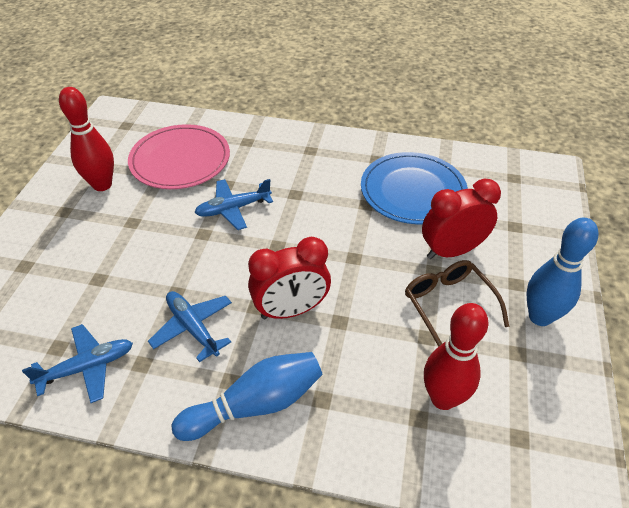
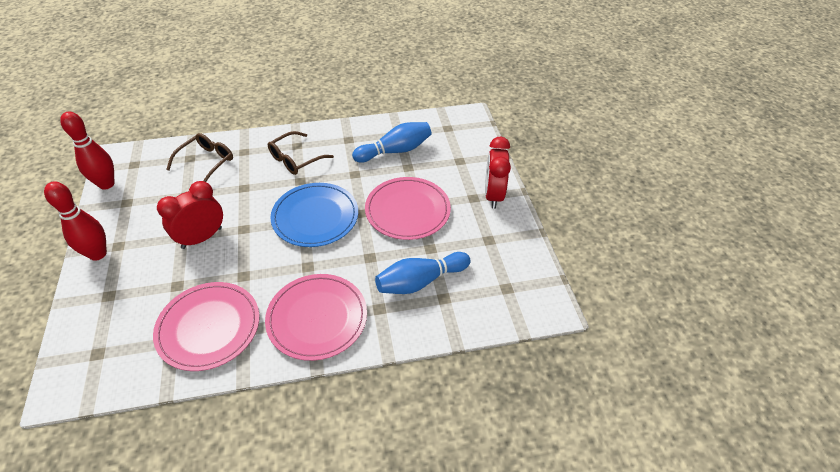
blue plane: [22,324,133,403] [148,291,232,362] [194,179,273,230] = 3 -> none = 0
brown glasses: [405,260,510,347] = 1 -> [166,133,233,182] [268,131,334,175] = 2
pink plate: [128,124,230,189] = 1 -> [153,282,259,371] [265,274,367,361] [365,177,451,240] = 3

